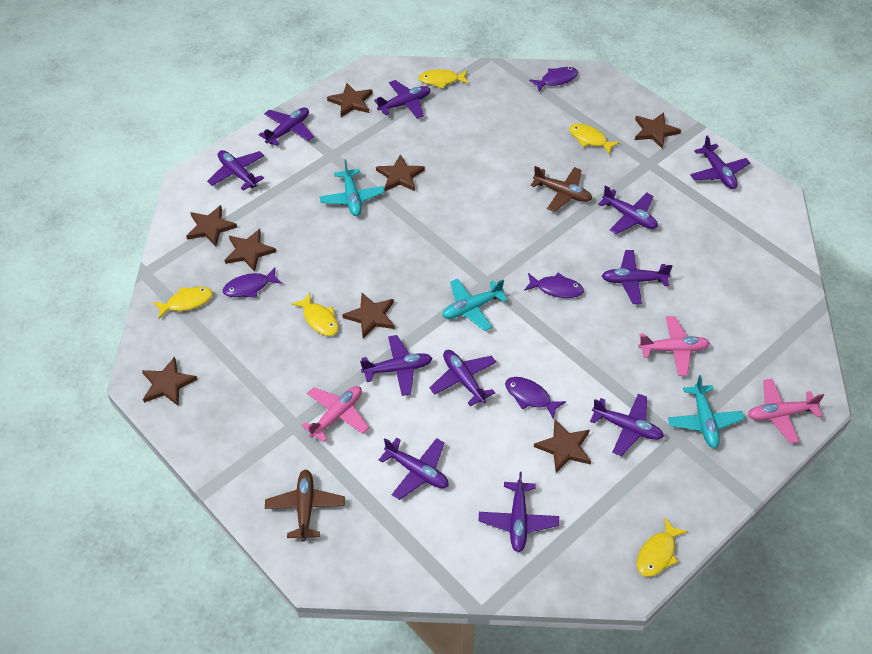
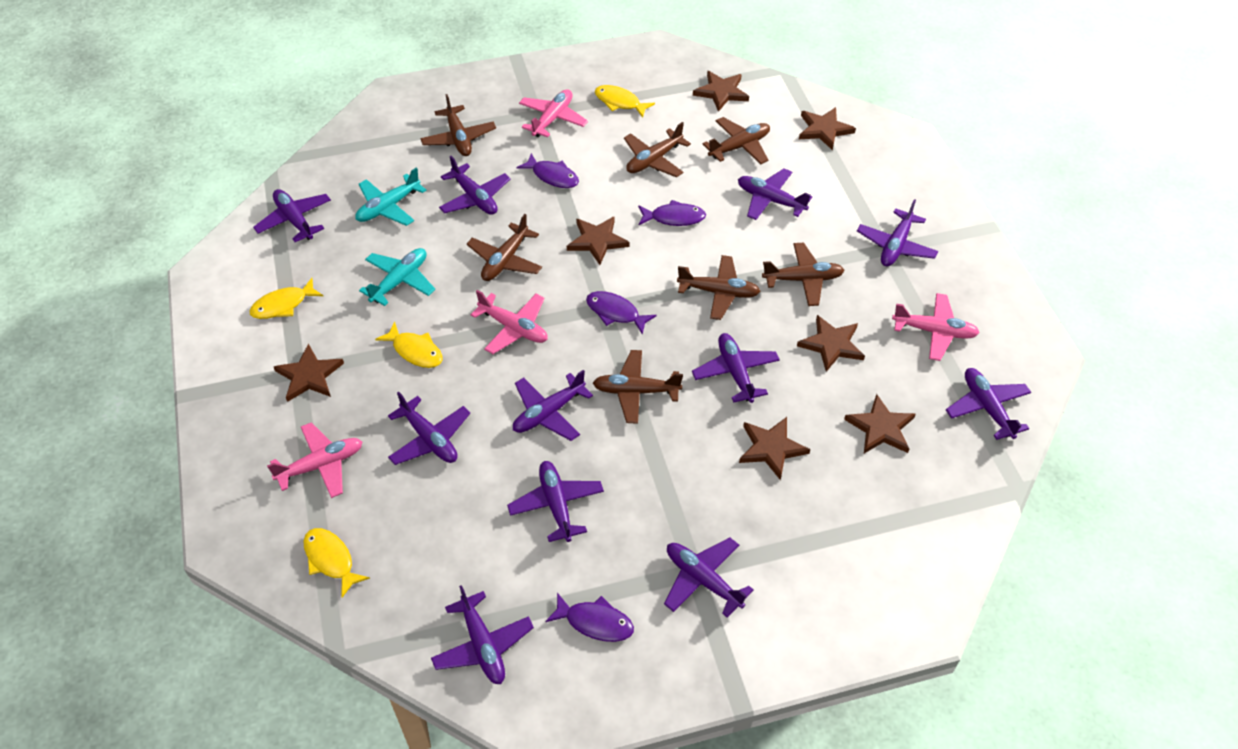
brown plane: [265,470,345,541] [531,166,592,212] = 2 -> [420,94,496,156] [467,214,542,281] [593,350,683,424] [624,122,691,177] [677,255,761,320] [703,117,770,165] [762,242,844,306] = 7
brown star: [142,357,198,406] [186,205,238,246] [225,229,276,272] [327,83,373,117] [342,293,395,338] [376,154,425,191] [534,420,591,473] [635,112,681,149] = 8 -> [274,344,344,402] [567,216,630,265] [693,71,749,112] [739,417,810,480] [797,315,865,372] [799,107,856,151] [844,394,916,453] = 7
pink plane: [301,386,369,443] [638,316,710,376] [748,379,824,444] = 3 -> [267,422,362,498] [471,290,548,354] [519,89,588,137] [892,293,980,361] = 4
turquoise plane: [319,159,385,216] [442,279,508,331] [668,375,745,448] = 3 -> [355,167,427,226] [359,248,435,306] = 2
yellow fish: [153,287,213,319] [291,293,339,336] [418,69,469,89] [569,123,620,154] [637,518,688,577] = 5 -> [250,278,323,319] [303,528,370,598] [375,322,443,368] [595,85,655,118] = 4

